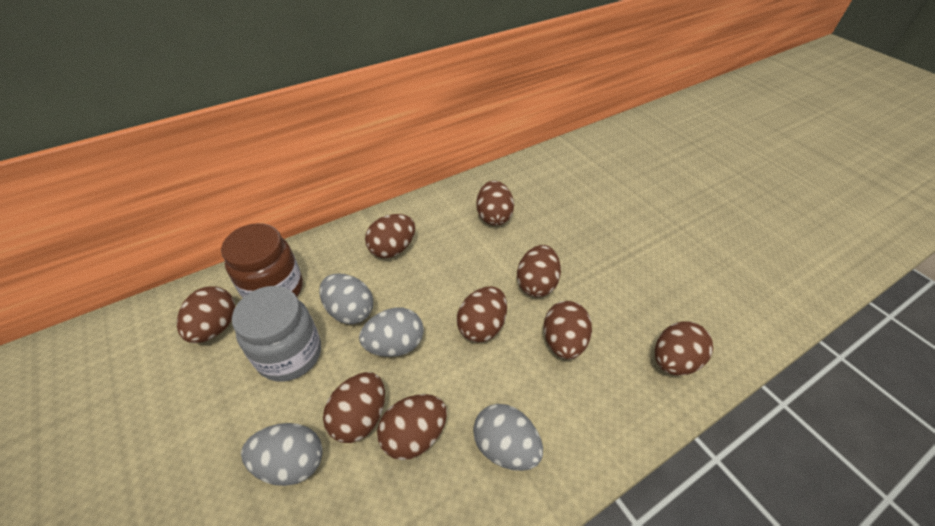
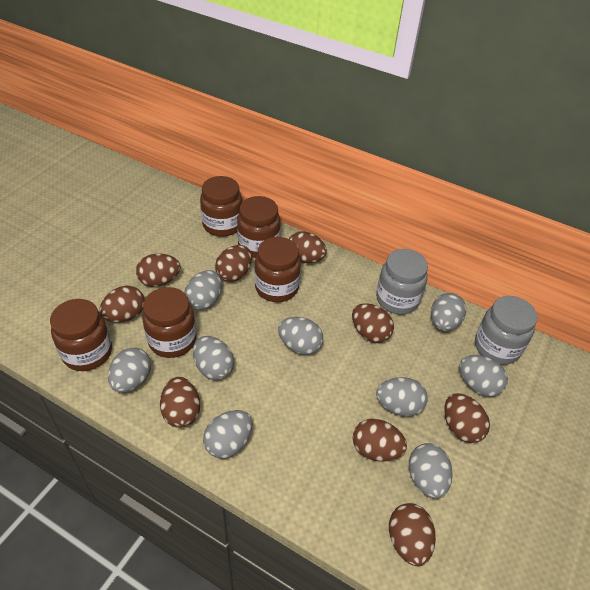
brown jar: [221,223,303,298] = 1 -> [50,299,112,371] [142,287,197,358] [200,176,242,237] [237,196,280,258] [254,237,301,302] = 5
grey egg: [241,423,323,486] [319,273,373,324] [359,308,424,357] [473,404,543,471] = 4 -> [108,348,151,393] [185,270,222,310] [193,336,234,380] [203,410,252,459] [278,317,323,355] [376,377,428,416] [409,443,453,499] [431,293,466,331] [459,355,508,397] = 9
grey jar: [232,286,321,382] = 1 -> [376,249,428,315] [475,296,537,365] = 2

